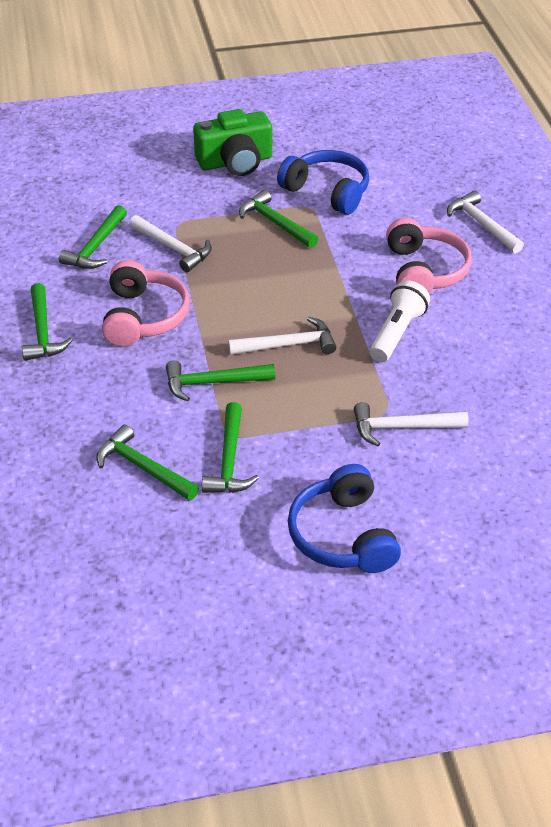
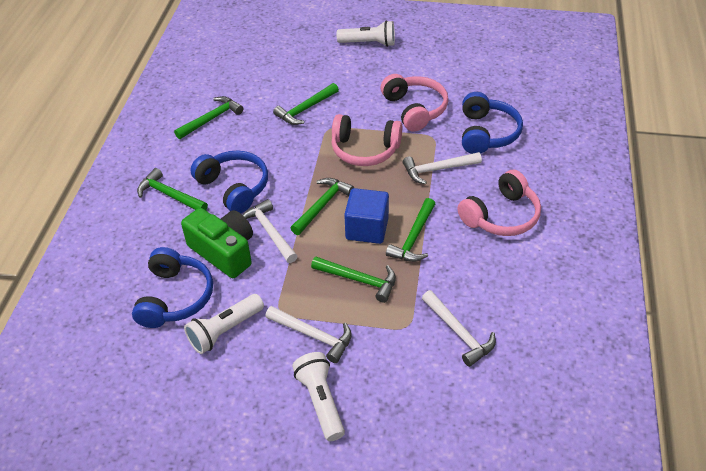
blue cube: none = 0 -> [344,188,389,244] = 1
blue headphones: [277,150,369,215] [288,464,401,573] = 2 -> [132,247,213,328] [190,151,268,213] [462,92,523,154] = 3
pink headphones: [102,260,190,347] [386,218,472,293] = 2 -> [331,114,402,166] [380,74,448,132] [458,170,541,236] = 3
white flashlight: [369,280,430,362] = 1 -> [184,294,264,354] [292,352,345,441] [337,20,395,47] = 3

